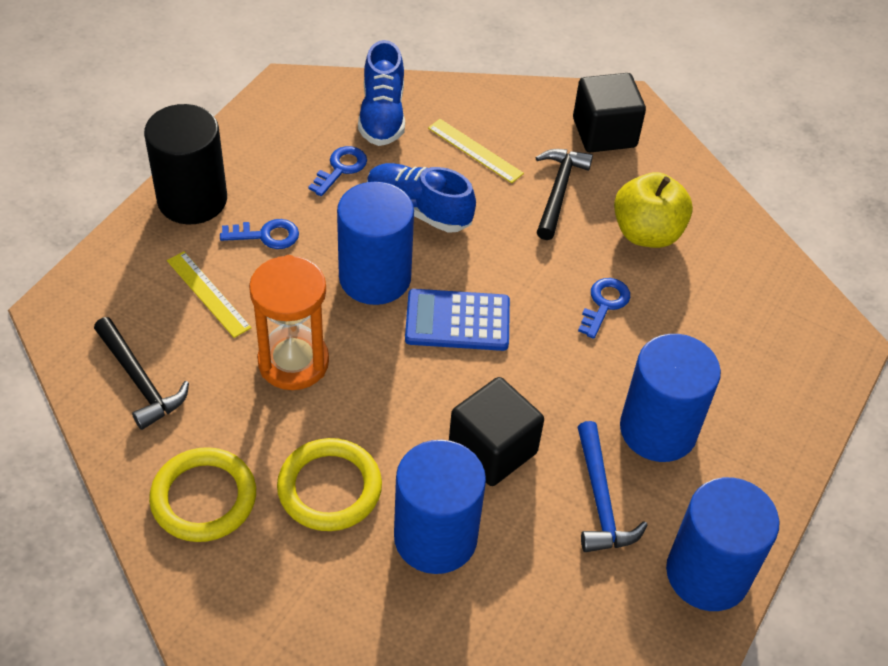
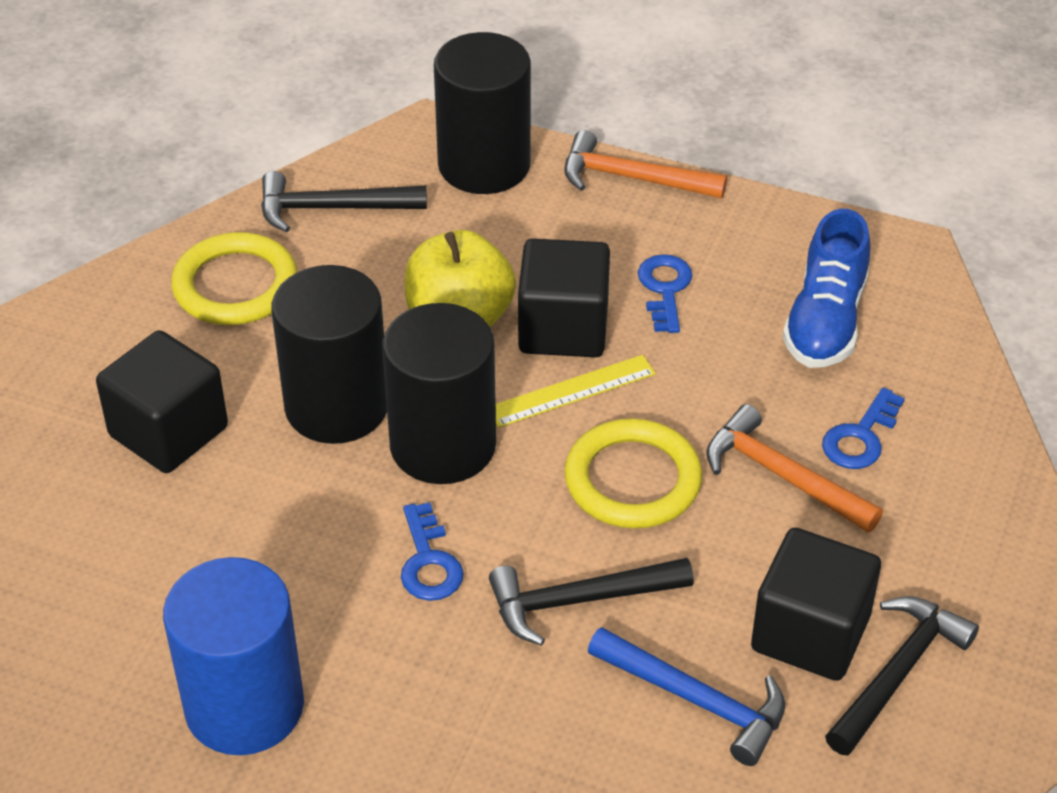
black cube: [449,377,544,486] [573,73,646,152] = 2 -> [96,330,228,473] [518,238,610,358] [751,527,881,681] = 3
black cylinder: [144,104,227,224] = 1 -> [271,265,387,444] [382,303,496,484] [434,32,531,194] = 3
black hammer: [94,317,189,430] [535,149,593,240] = 2 -> [261,171,427,232] [489,558,694,646] [825,596,979,756] = 3
blue calculator: [405,289,510,351] = 1 -> none = 0
blue cylinder: [337,182,414,305] [394,440,486,574] [620,334,721,462] [666,477,780,611] = 4 -> [163,557,304,755] = 1
blue shoe: [358,40,405,146] [367,163,476,233] = 2 -> [783,209,870,368] = 1
orange hammer: none = 0 -> [564,130,727,198] [706,404,883,533] = 2
orange hourglass: [249,255,329,390] = 1 -> none = 0
yellow ruler: [167,251,252,338] [428,119,524,183] = 2 -> [496,355,656,428] = 1

